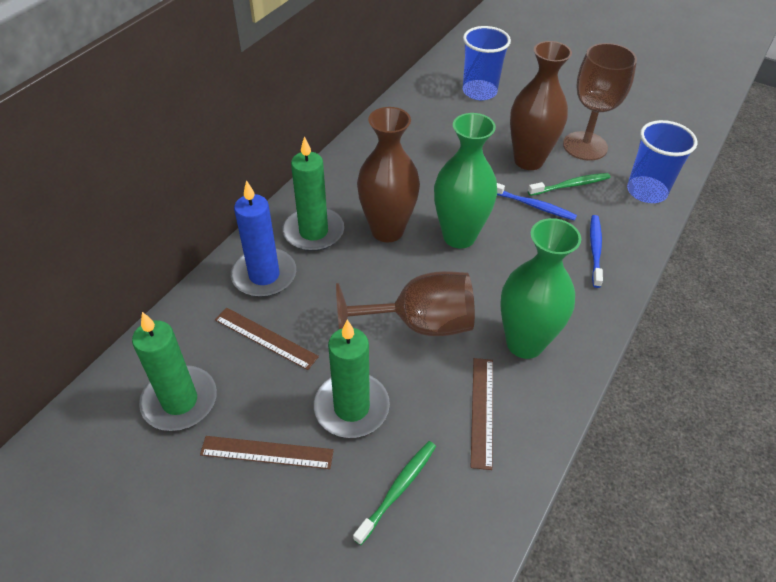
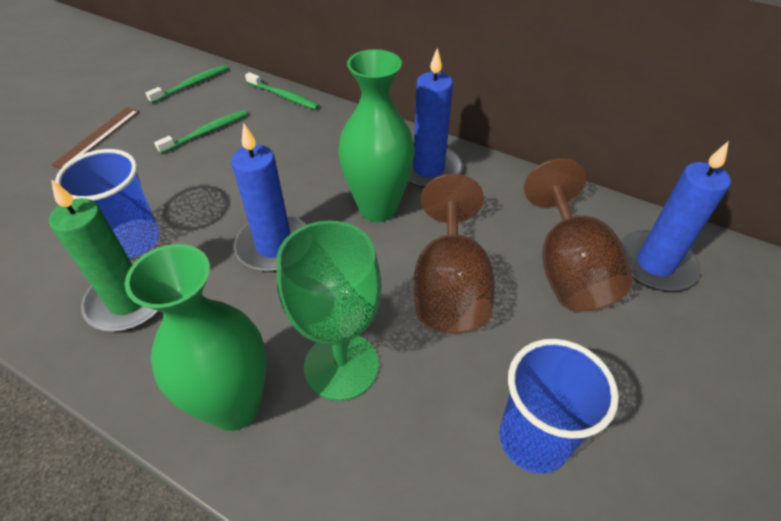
blue candle: [231,180,296,297] = 1 -> [231,124,306,272] [408,48,463,188] [621,141,731,291] = 3
blue toothbrush: [497,183,577,221] [590,215,603,288] = 2 -> none = 0
brown ruler: [200,436,334,469] [215,308,319,370] [471,358,493,470] = 3 -> [51,107,139,169] = 1
brown vase: [357,107,420,242] [510,41,572,170] = 2 -> none = 0
green candle: [132,312,217,431] [282,136,344,251] [314,320,390,438] = 3 -> [49,179,159,331] = 1
green goblet: none = 0 -> [276,221,382,401] = 1
green toothbrush: [353,441,436,545] [528,173,610,196] = 2 -> [146,65,228,103] [154,110,247,154] [245,72,319,110] = 3

